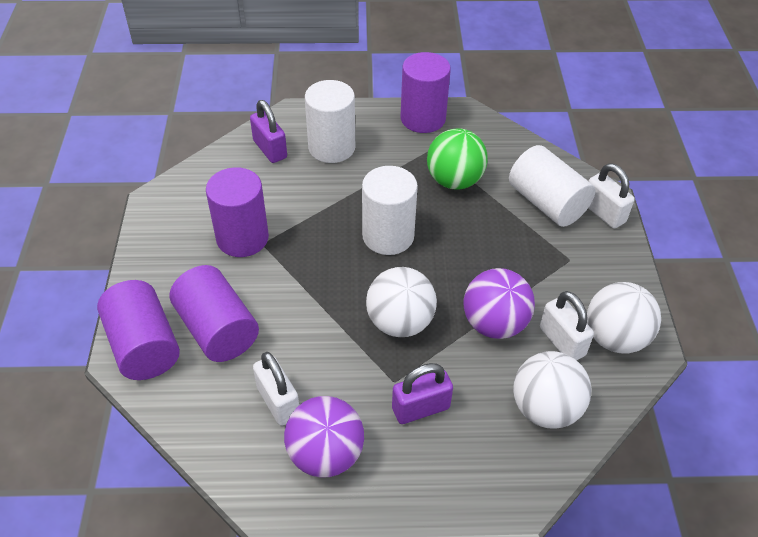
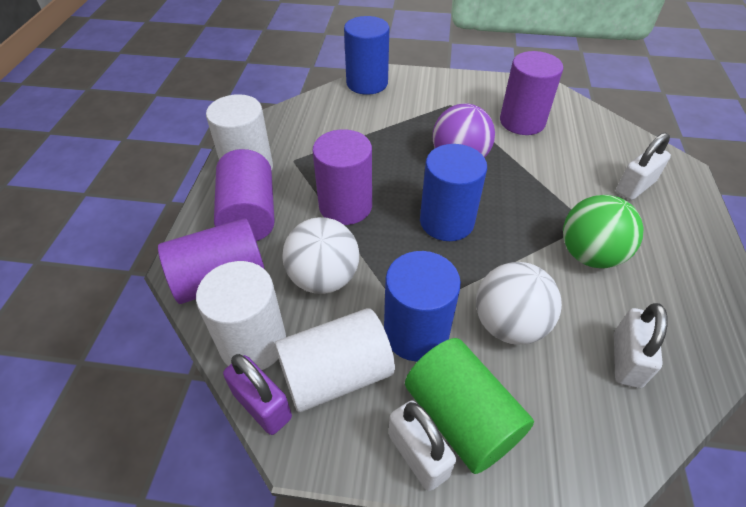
blue cylinder: none = 0 -> [344,16,389,95] [384,251,461,361] [420,144,487,241] = 3
green cylinder: none = 0 -> [405,338,534,474] = 1
purple ball: [284,396,364,478] [464,268,535,339] = 2 -> [433,103,495,158] = 1
purple padlock: [250,100,287,163] [392,363,453,424] = 2 -> [223,354,292,435] = 1
white ball: [366,267,437,337] [513,351,591,429] [587,282,661,354] = 3 -> [282,217,359,294] [476,262,562,345] = 2

